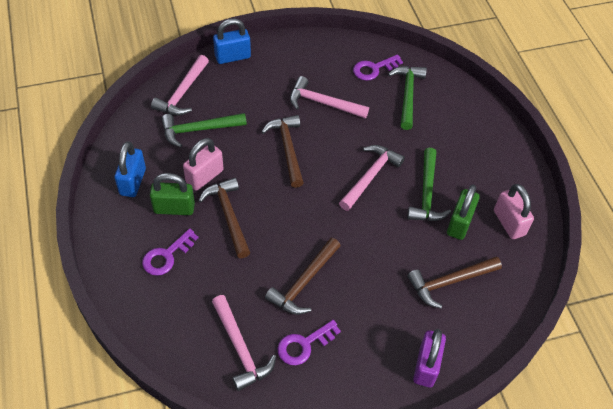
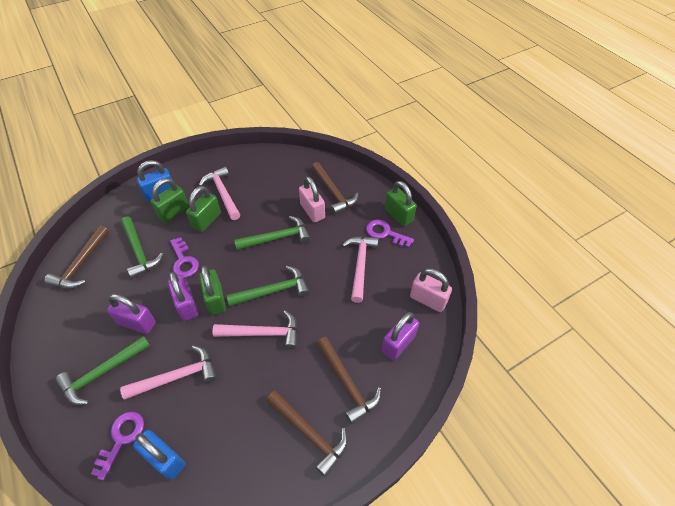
green hammer: [161,113,247,147] [388,66,427,130] [407,148,451,221] = 3 -> [56,336,150,405] [121,216,163,279] [227,266,309,306] [234,216,310,250] = 4
green padlock: [150,173,195,215] [447,185,480,240] = 2 -> [150,178,189,223] [186,186,221,232] [199,265,226,315] [385,181,417,226] = 4
purple padlock: [413,329,446,387] = 1 -> [107,294,156,334] [168,272,198,321] [382,312,419,360] = 3

